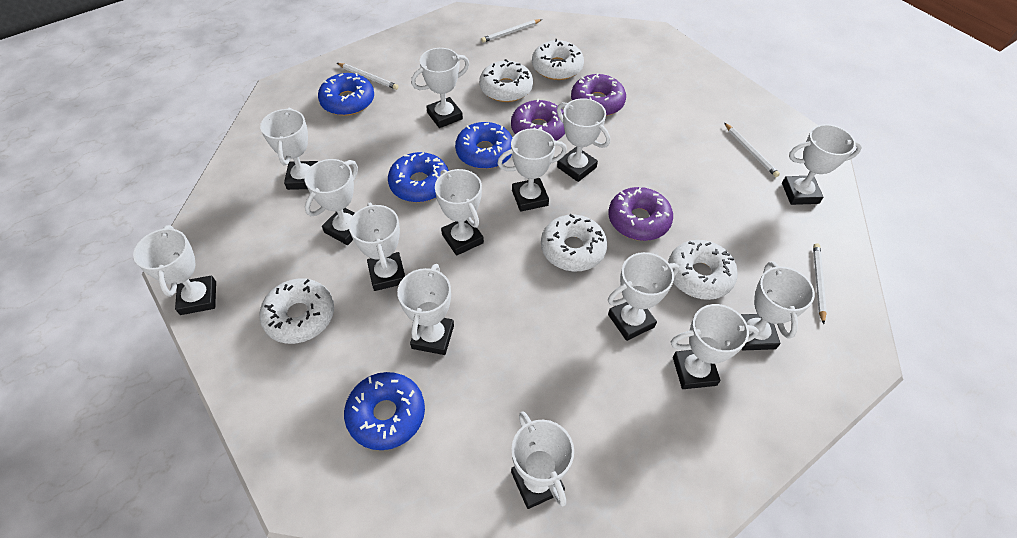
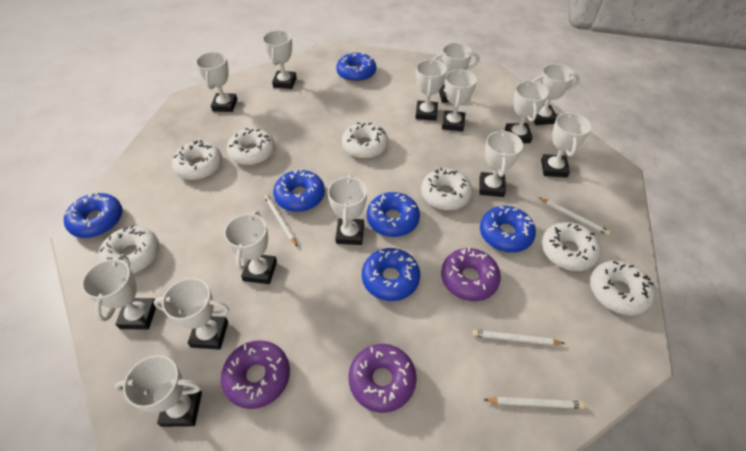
blue donut: [318,73,374,116] [344,372,425,450] [388,152,449,202] [455,122,513,169] = 4 -> [64,192,122,238] [273,169,325,212] [336,52,376,82] [362,248,420,301] [367,192,420,237] [480,206,536,253] = 6
white donut: [260,278,334,344] [479,59,533,102] [532,39,584,80] [541,214,607,271] [668,240,738,300] = 5 -> [98,225,159,274] [172,140,222,180] [227,128,275,165] [342,122,388,159] [421,168,473,210] [542,222,601,271] [590,260,655,316] = 7

